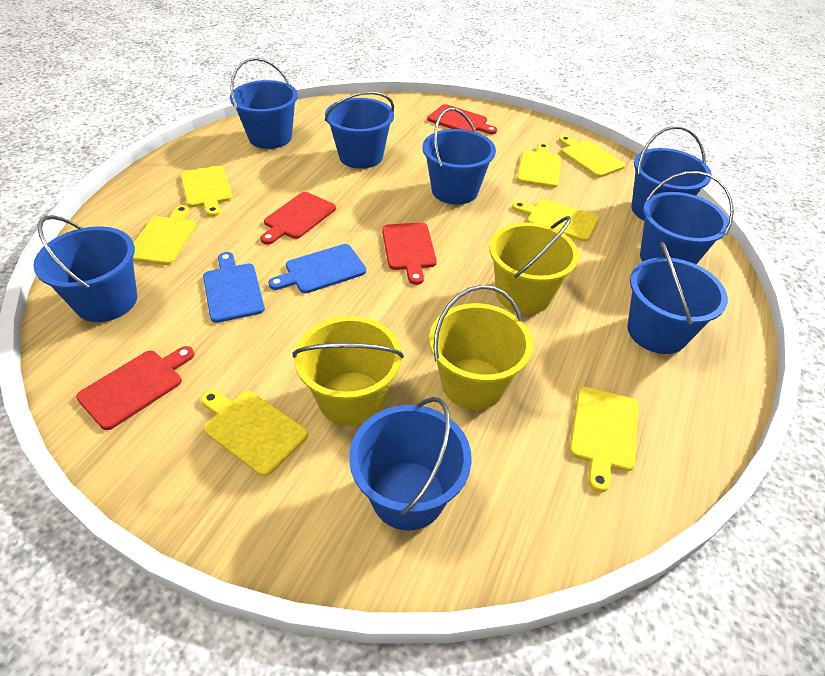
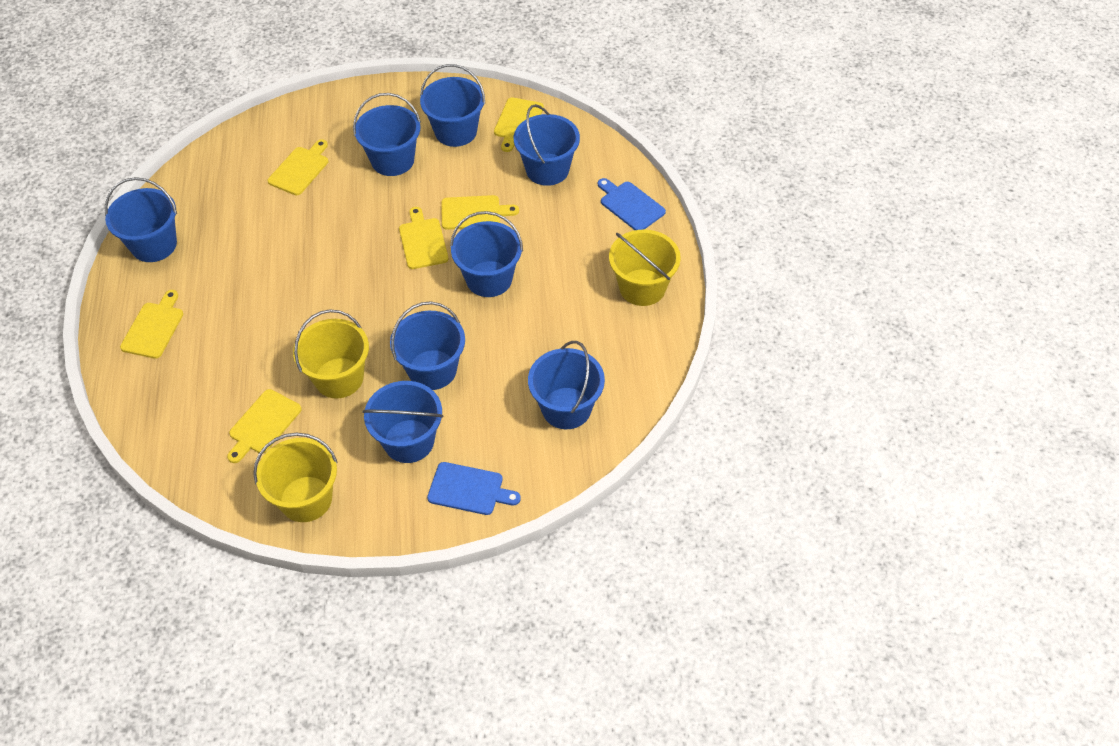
red cutting board: [76,346,194,430] [260,192,336,244] [382,222,437,285] [427,104,497,134] = 4 -> none = 0
yellow cutting board: [133,205,196,265] [180,166,233,217] [201,390,308,476] [512,199,599,242] [517,143,562,188] [559,135,625,177] [569,387,639,492] = 7 -> [120,290,183,359] [227,389,302,463] [268,139,328,195] [399,207,448,269] [442,195,519,230] [494,97,544,152] = 6

